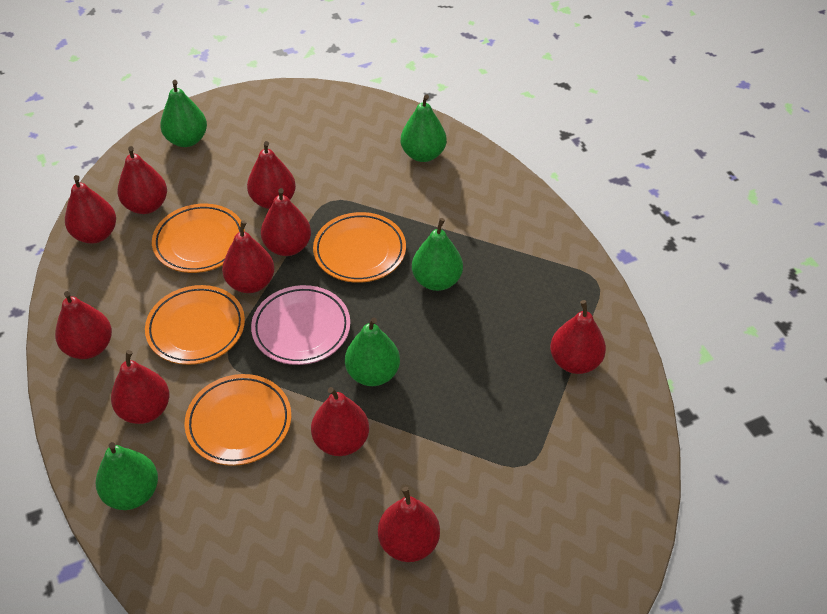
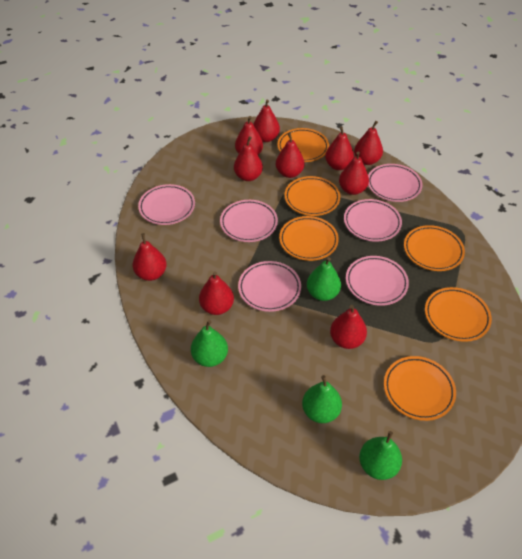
green pear: [96,442,158,510] [160,80,207,147] [345,317,400,386] [401,94,446,162] [412,218,463,291] = 5 -> [191,320,228,367] [302,375,342,423] [307,257,341,301] [359,431,402,480] = 4
orange plate: [145,285,245,365] [152,204,245,273] [184,374,291,466] [313,212,406,283] = 4 -> [277,128,329,162] [279,216,339,261] [285,176,340,216] [384,356,456,421] [404,225,465,271] [425,287,492,342] = 6
pink plate: [251,285,350,365] = 1 -> [138,184,195,225] [220,200,278,242] [238,261,301,312] [344,199,402,242] [346,256,409,306] [368,164,422,202] = 6

